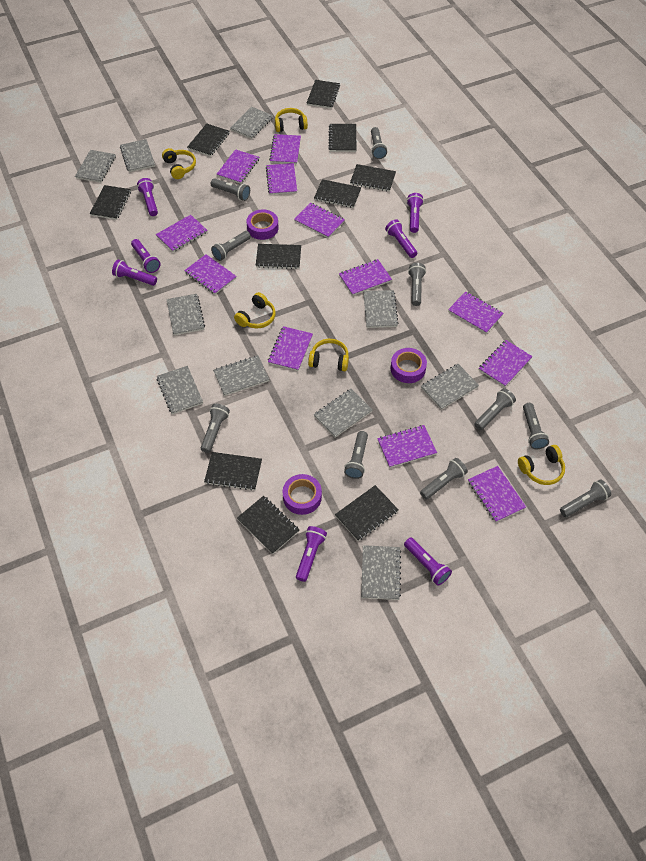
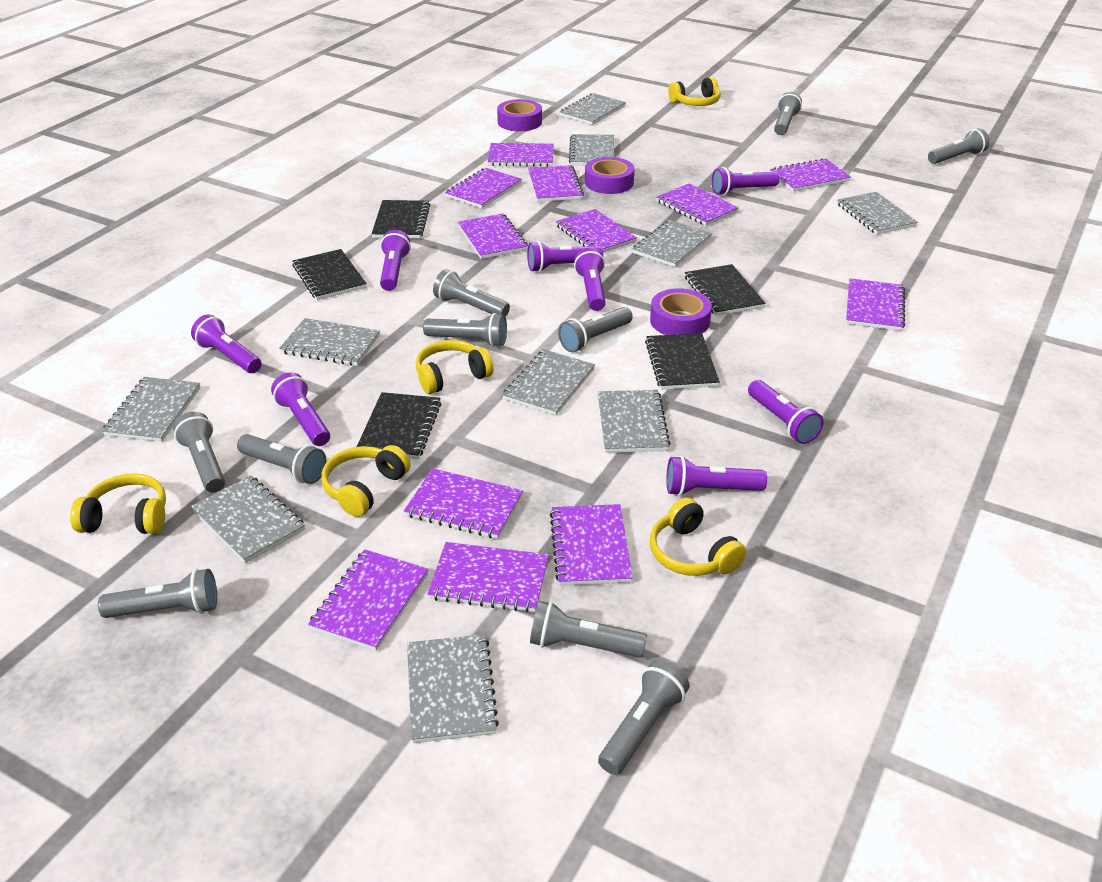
black notebook: [90,185,131,220] [187,124,230,157] [204,452,262,491] [237,496,299,554] [256,244,301,269] [307,80,340,109] [314,179,361,208] [328,124,357,152] [335,485,399,541] [350,164,396,192] = 10 -> [292,249,367,300] [357,392,441,459] [372,200,430,238] [645,333,720,390] [685,264,766,316] = 5
purple flashlight: [112,259,157,286] [131,239,161,273] [137,178,158,216] [296,526,327,582] [385,219,417,258] [404,537,452,586] [407,193,424,233] = 7 -> [191,314,261,373] [271,372,330,446] [380,230,411,291] [527,241,603,272] [574,248,606,311] [666,456,767,496] [712,167,779,195] [748,380,824,444] = 8

